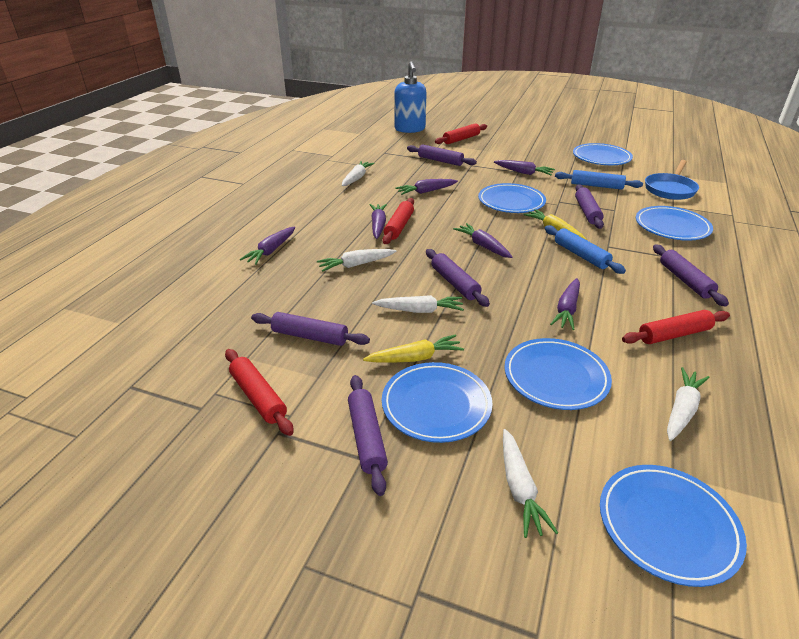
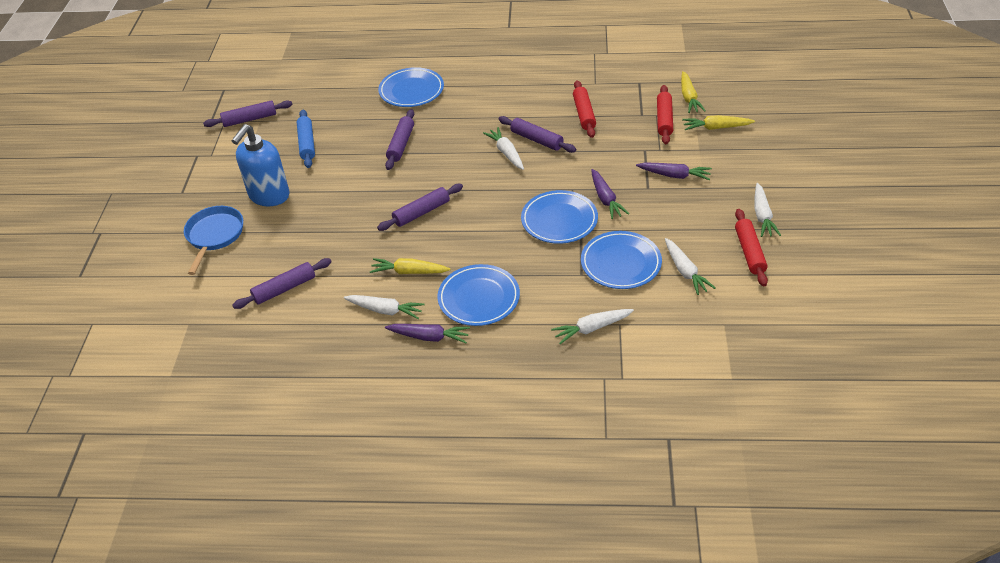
blue plate: [382,362,493,443] [478,183,546,213] [504,338,612,410] [573,143,633,165] [600,465,747,587] [636,206,713,241] = 6 -> [378,67,444,107] [437,264,520,326] [521,190,598,244] [581,231,662,289] = 4
blue rolling pin: [545,225,626,274] [555,170,643,190] = 2 -> [297,110,315,168] = 1
purple carrot: [240,227,295,265] [370,204,387,239] [396,179,458,195] [453,223,512,258] [494,160,555,175] [550,278,580,330] = 6 -> [385,324,470,343] [591,169,629,219] [636,163,712,180] = 3
purple rolling pin: [251,312,370,346] [348,375,388,496] [407,144,477,166] [426,249,490,307] [575,184,604,229] [653,244,729,306] = 6 -> [203,100,293,127] [232,258,332,309] [377,184,463,231] [385,109,414,170] [499,116,576,153] = 5
red rolling pin: [225,349,294,436] [382,198,414,244] [435,123,487,144] [622,310,730,344] = 4 -> [573,80,596,138] [657,85,673,144] [735,209,768,286] = 3
yellow carrot: [363,335,464,363] [523,209,587,240] = 2 -> [370,258,451,274] [681,71,706,113] [682,115,755,130] = 3

